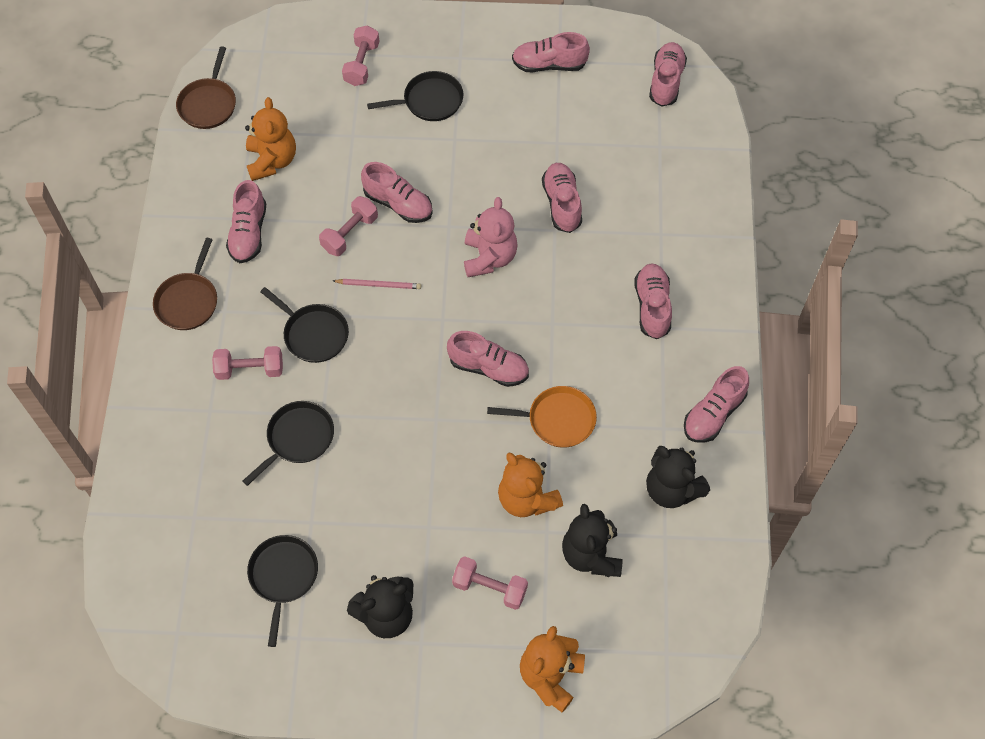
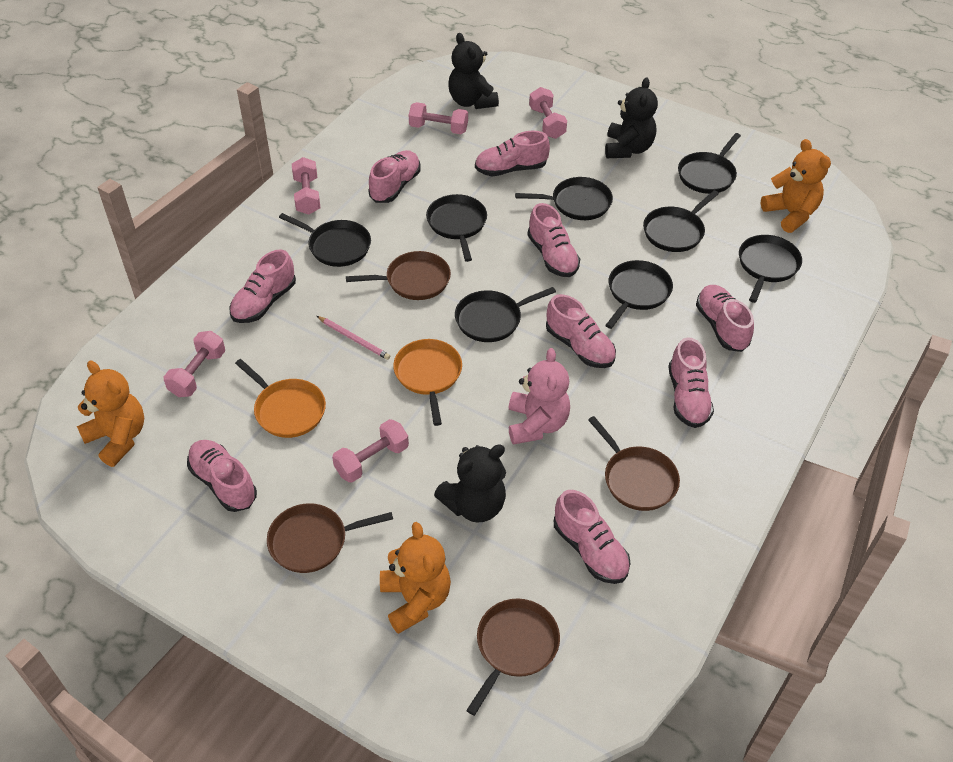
black pan: [243,401,334,486] [247,535,318,647] [260,287,349,363] [367,71,463,121] = 4 -> [279,213,371,267] [426,194,487,262] [455,287,556,342] [515,177,613,220] [605,260,673,329] [643,190,719,252] [678,133,741,194] [739,235,802,303] = 8
brown pan: [153,238,217,330] [176,46,236,129] = 2 -> [267,503,393,573] [346,251,451,300] [466,599,560,716] [588,416,680,511] = 4
orange pan: [487,386,597,448] = 1 -> [235,359,326,438] [393,339,462,426] = 2
pink dumbbell: [212,346,283,380] [319,196,378,256] [342,25,379,86] [452,556,528,610] = 4 -> [164,331,225,397] [292,157,320,215] [332,419,409,483] [409,102,468,134] [529,87,567,139] = 5
pink shoe: [226,180,266,263] [361,162,433,223] [447,331,529,387] [512,32,590,72] [542,163,582,233] [634,263,672,339] [649,42,687,107] [684,366,749,443] = 8 -> [187,440,257,512] [230,249,296,323] [368,150,421,203] [475,131,550,176] [527,203,580,277] [546,294,616,368] [554,490,631,584] [668,337,714,428] [696,285,754,352] = 9

